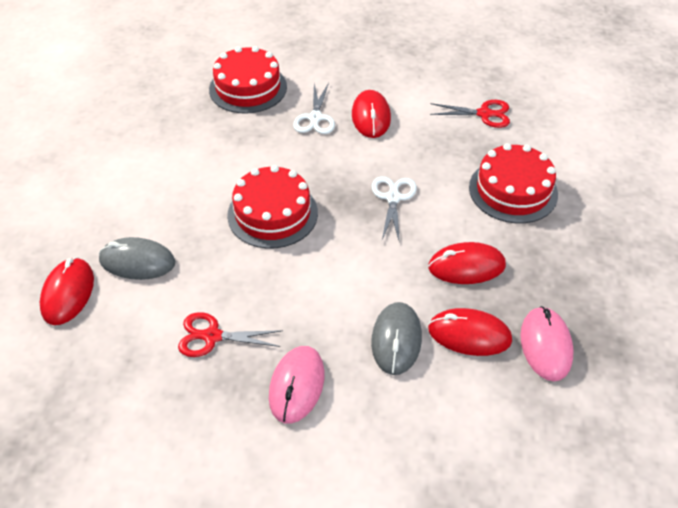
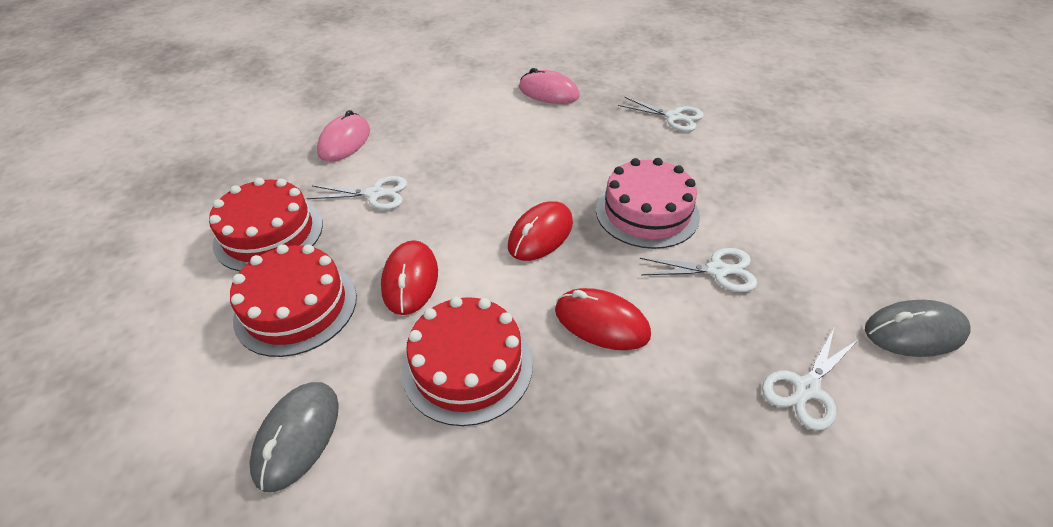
pink cake: none = 0 -> [596,158,700,249] = 1
red mouse: [39,257,94,325] [352,90,391,138] [428,242,506,284] [428,308,512,356] = 4 -> [381,240,438,315] [508,201,573,261] [555,288,651,350] = 3
red scissors: [178,312,283,357] [430,100,510,128] = 2 -> none = 0
white scissors: [293,83,335,134] [371,176,417,243] = 2 -> [307,176,407,210] [618,97,704,132] [640,248,758,292] [762,326,859,431] = 4

